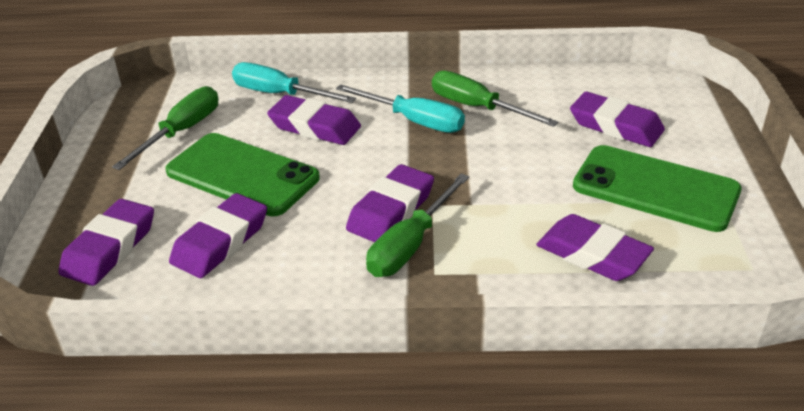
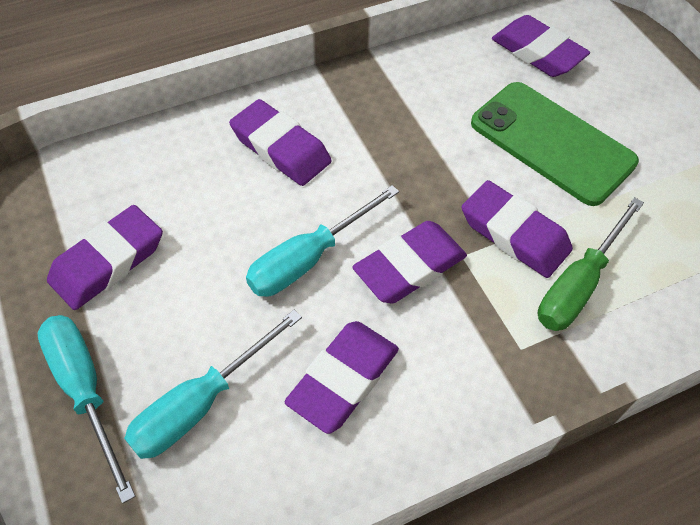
green phone: [165,133,320,216] [573,145,742,232] = 2 -> [471,82,639,206] = 1
green screwdriver: [112,86,218,170] [366,173,469,277] [432,70,558,127] = 3 -> [538,197,644,331] = 1
turquoise screwdriver: [232,62,356,103] [336,84,465,133] = 2 -> [38,315,135,504] [124,310,302,459] [246,185,399,297] = 3

